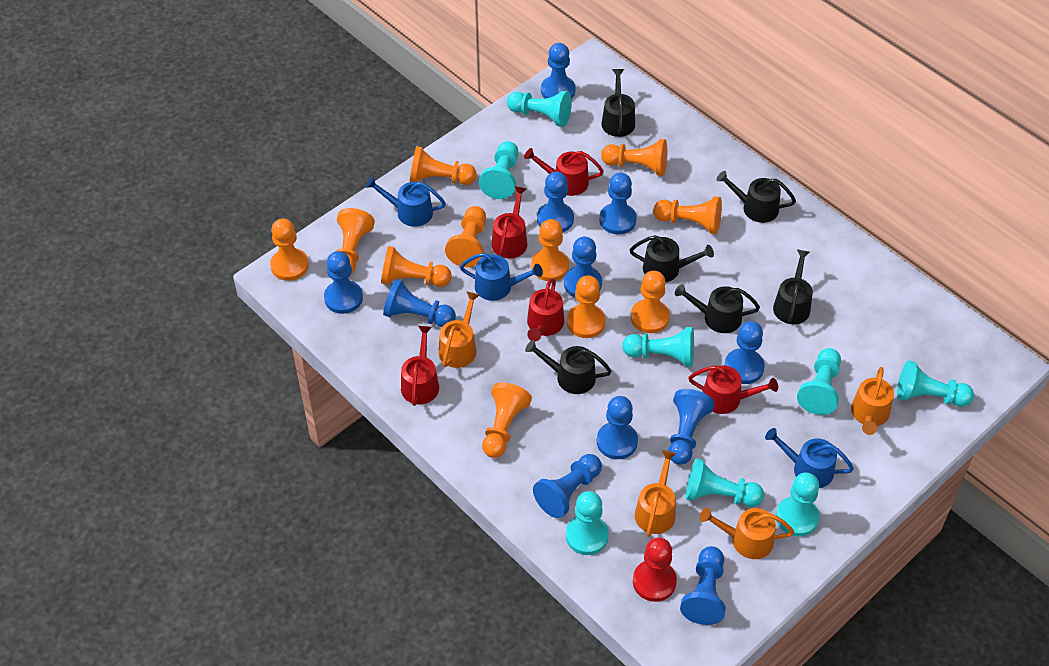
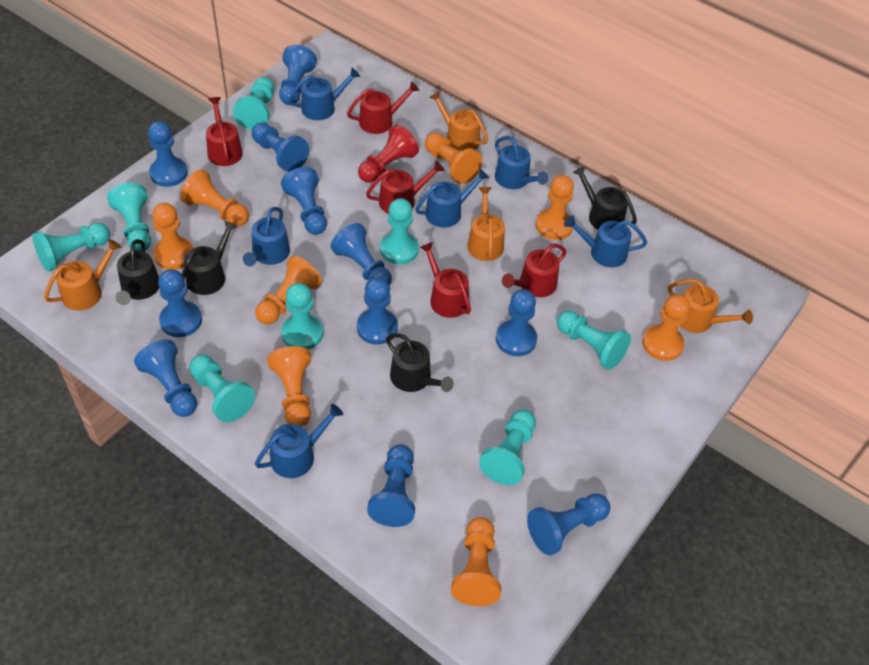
black watering can: [525,340,612,394] [601,69,635,137] [630,235,714,282] [675,284,760,333] [717,171,796,223] [773,249,813,324] = 6 -> [116,239,159,305] [182,221,238,295] [386,333,454,392] [573,166,637,230] = 4
blue watering can: [366,177,446,227] [460,253,543,301] [765,428,854,488] = 3 -> [243,207,290,266] [255,404,343,478] [288,68,360,120] [415,169,489,228] [495,136,548,189] [564,215,647,267] = 6
orange pawn: [270,218,309,281] [336,208,375,274] [381,246,451,287] [410,146,476,185] [445,206,486,267] [482,382,532,458] [531,219,569,281] [567,275,606,338] [601,139,667,176] [631,271,670,333] [653,196,722,234] = 11 -> [152,203,193,270] [180,169,249,226] [255,256,322,324] [267,346,311,427] [425,133,482,184] [451,517,501,606] [536,175,574,240] [642,294,690,361] = 8

